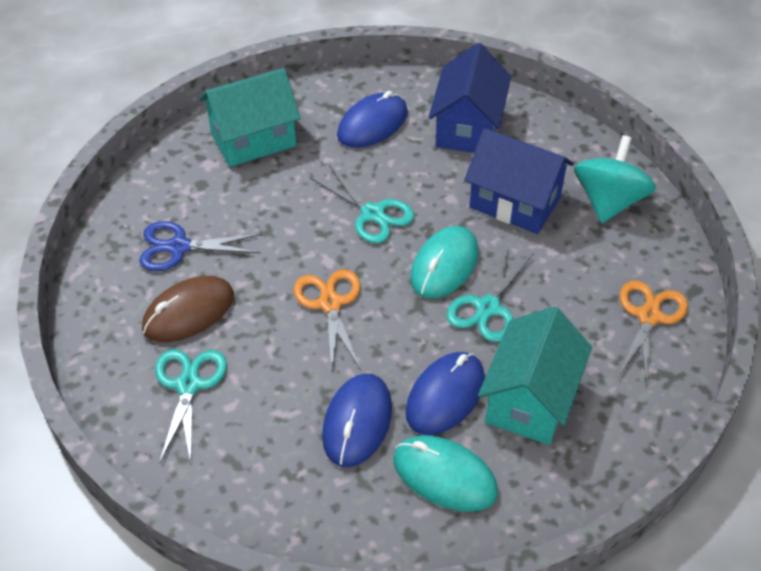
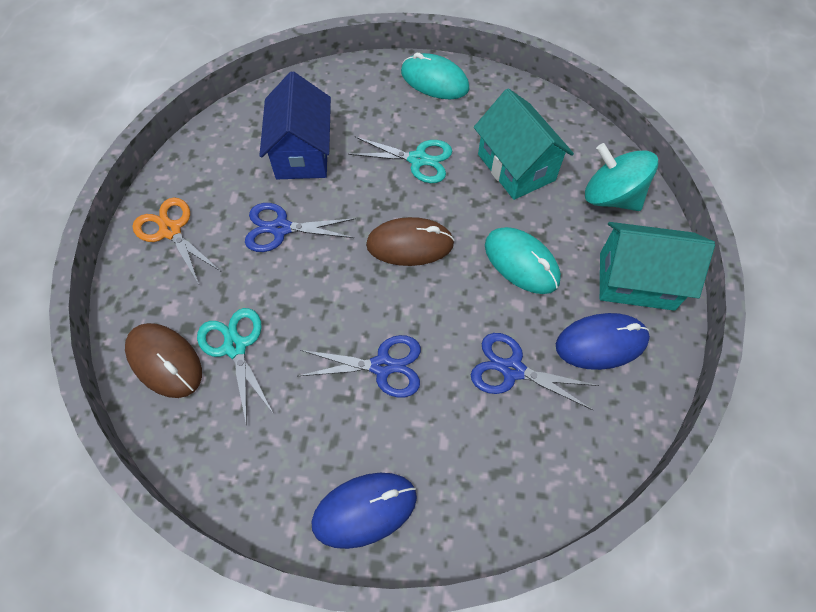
blue house: [429,43,511,153] [464,128,574,234] = 2 -> [259,71,331,179] = 1
blue mouse: [322,374,392,467] [337,91,408,148] [406,352,485,435] = 3 -> [311,473,417,549] [556,313,650,370] = 2
blue scissors: [139,221,262,271] = 1 -> [245,203,356,252] [299,335,421,397] [471,333,599,410] = 3
brown mouse: [142,276,234,342] = 1 -> [125,323,202,398] [366,217,455,266] = 2
orange scissors: [293,269,361,370] [618,280,688,388] = 2 -> [132,198,220,284] = 1
turquoise scissors: [155,349,227,464] [310,165,414,244] [446,247,534,342] = 3 -> [197,308,274,425] [348,137,452,183] = 2

